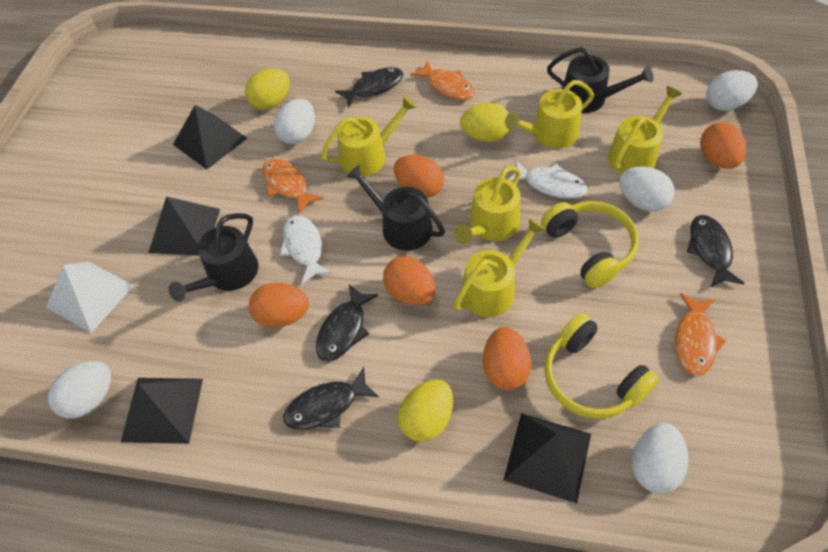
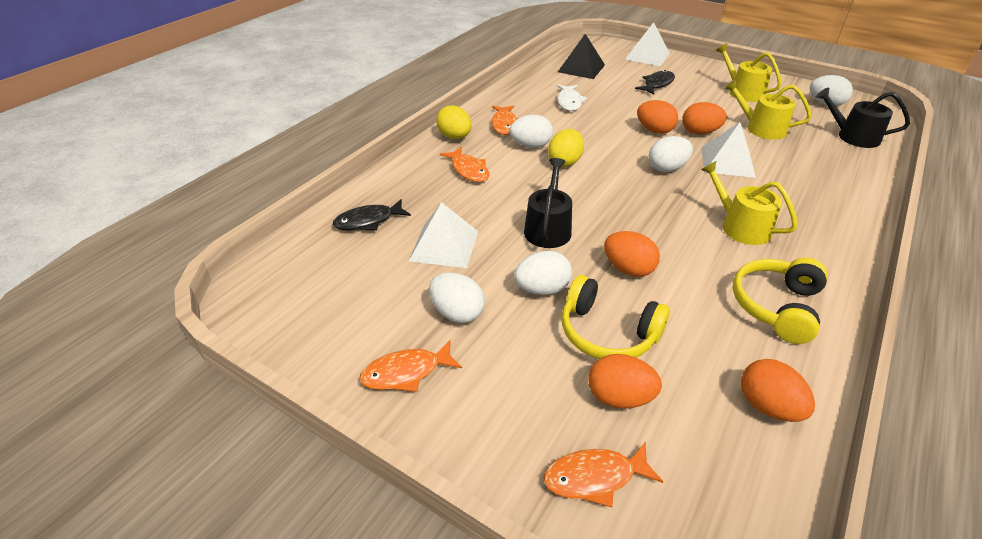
black fish: [283,367,379,430] [316,284,379,362] [335,67,403,108] [687,215,745,288] = 4 -> [333,199,411,230] [635,70,675,95] = 2
black pyramid: [121,378,203,444] [148,196,220,256] [173,105,247,170] [504,413,591,503] = 4 -> [558,34,605,79] = 1
black watering can: [169,213,258,302] [346,165,445,251] [547,47,653,113] = 3 -> [524,158,572,248] [816,88,910,148] = 2
orange fish: [262,159,324,214] [410,60,475,100] [675,293,726,376] = 3 -> [359,340,462,392] [440,147,490,182] [491,105,519,135] [543,442,663,507] = 4
white fish: [280,215,333,285] [508,160,587,199] = 2 -> [557,85,587,111] = 1
white pyramid: [46,262,134,333] = 1 -> [409,202,478,268] [625,22,670,66] [701,122,756,178] = 3
yellow egg: [245,69,290,110] [398,379,453,442] [460,103,510,142] = 3 -> [436,105,471,139] [548,129,584,167] = 2
yellow watering can: [321,96,417,177] [454,166,521,244] [454,218,545,317] [505,80,594,149] [608,86,682,174] = 5 -> [701,161,798,245] [716,43,782,102] [724,79,812,139] = 3

